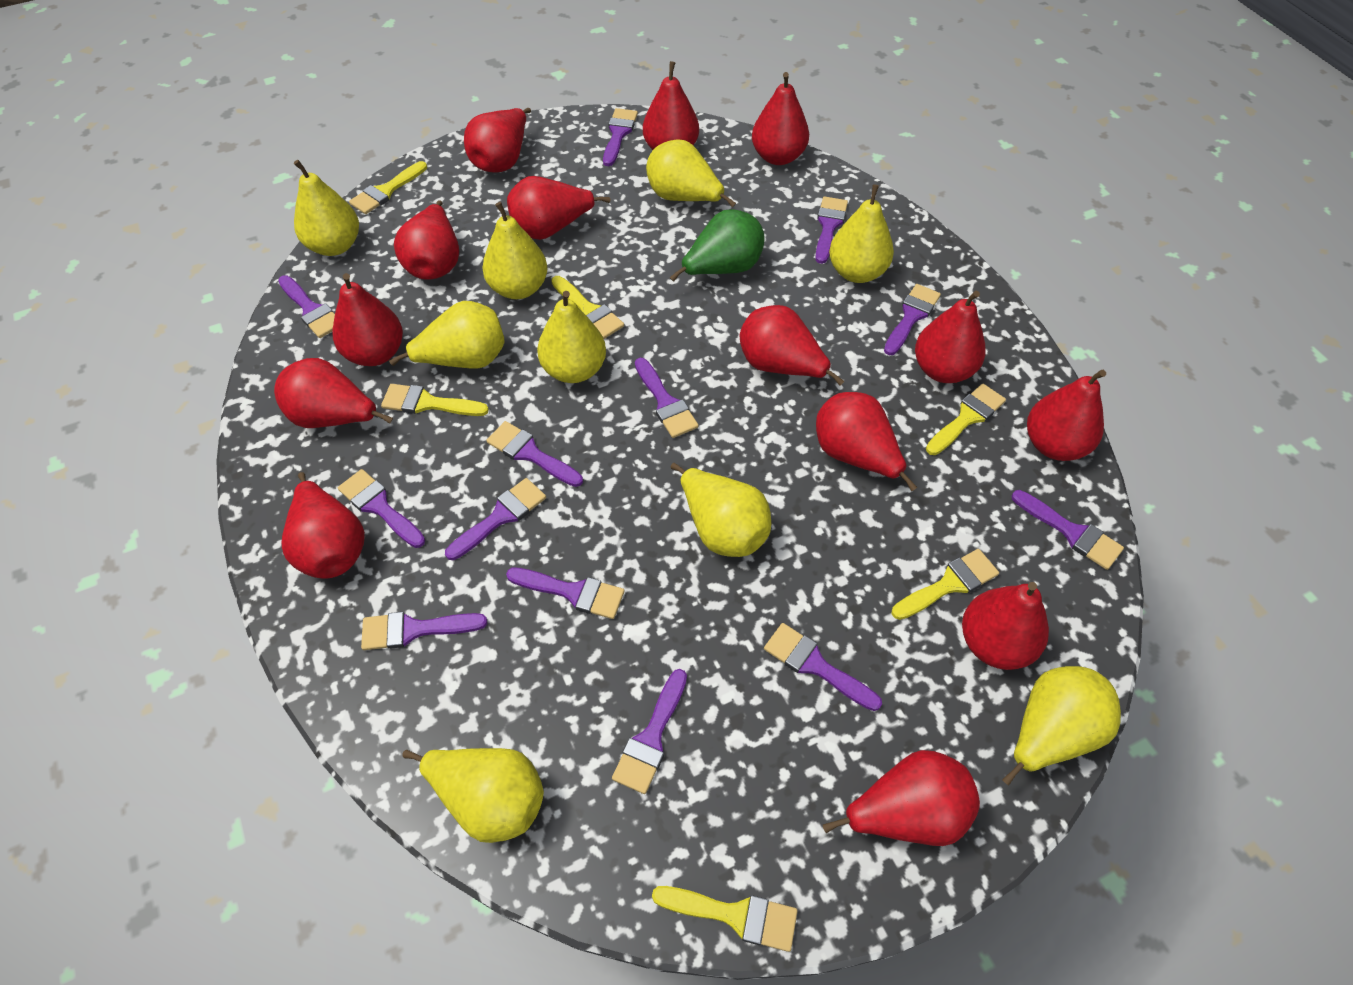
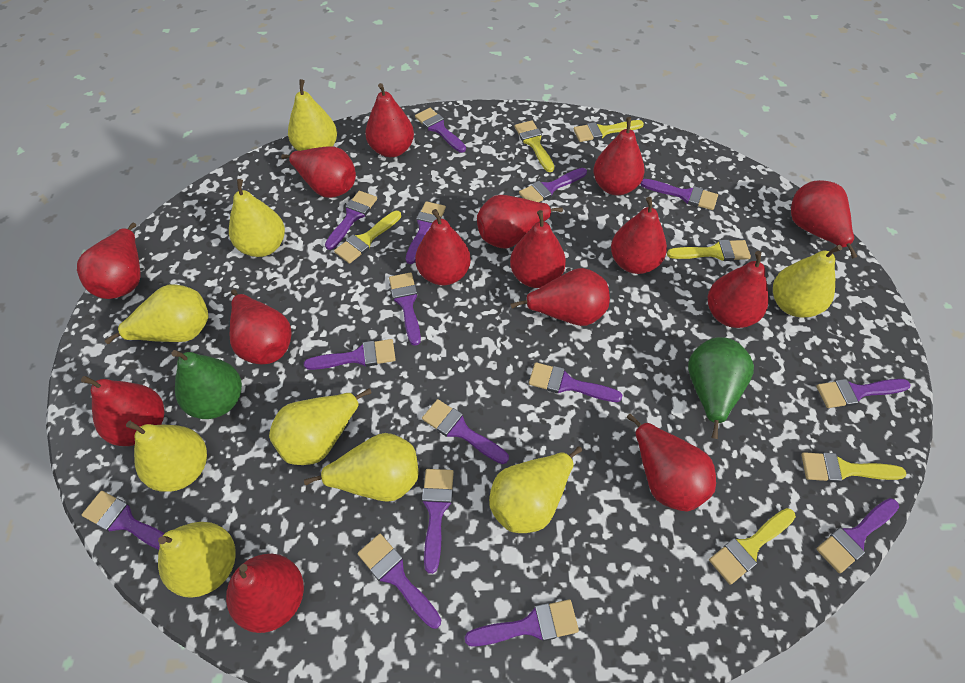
green pear: [670,209,765,282] = 1 -> [172,350,242,419] [688,337,754,439] = 2
purple brush: [278,275,335,338] [338,469,425,548] [361,612,487,650] [445,478,546,560] [486,421,583,487] [506,567,624,619] [603,108,638,166] [612,669,687,794] [635,358,699,438] [764,623,882,711] [815,197,848,264] [884,284,941,355] [1012,490,1124,570] = 13 -> [82,491,165,550] [304,339,396,370] [325,191,377,250] [357,534,441,629] [389,272,421,346] [406,201,446,264] [415,108,466,153] [422,399,509,464] [422,469,454,574] [465,599,579,647] [519,168,587,202] [529,362,622,402] [640,179,718,210] [816,498,899,573] [817,379,911,408] = 15
red pear: [274,358,393,428] [282,472,365,579] [333,273,403,366] [394,200,459,280] [464,108,531,173] [507,176,611,240] [643,61,699,150] [740,305,844,386] [752,72,809,165] [816,392,917,491] [823,750,980,846] [915,290,986,383] [962,582,1049,670] [1027,370,1106,461] = 14 -> [77,223,140,299] [81,376,164,446] [226,554,304,633] [230,289,291,364] [281,146,356,198] [365,83,414,157] [415,209,471,285] [477,195,563,249] [510,210,566,288] [511,268,610,326] [593,117,645,195] [611,197,667,274] [627,414,716,512] [708,251,769,328] [791,180,858,259] = 15

